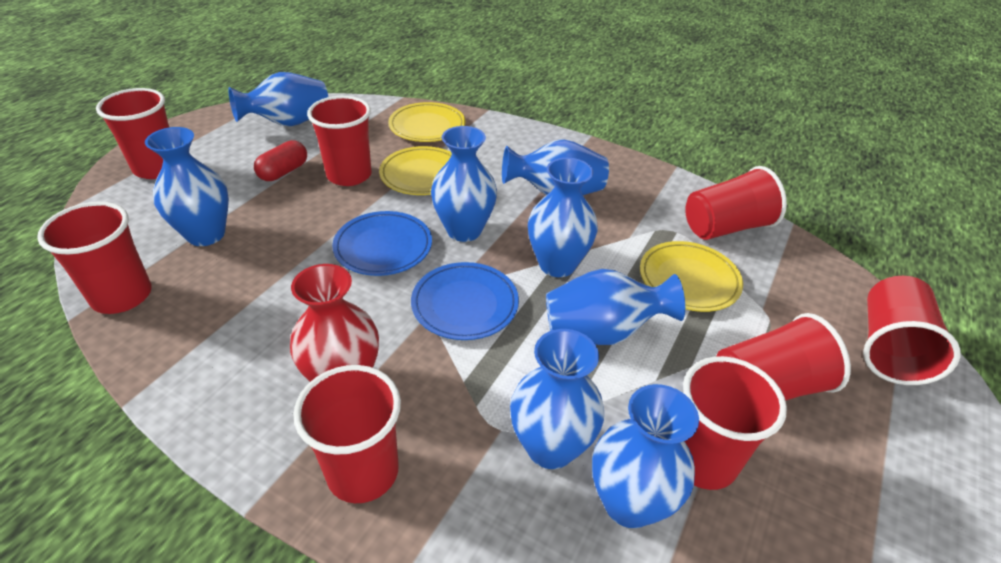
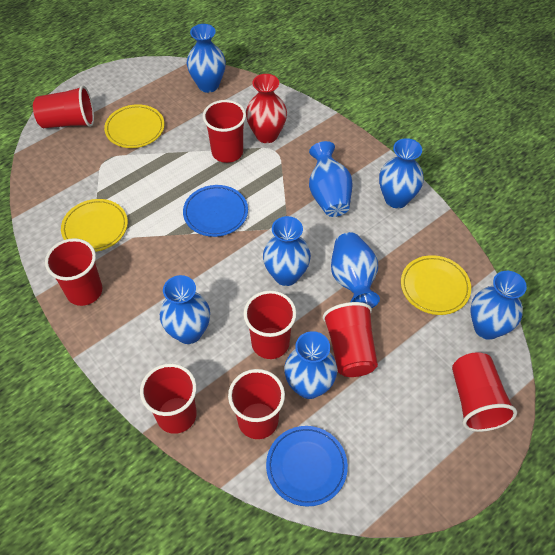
red capsule: [254,140,307,181] = 1 -> none = 0

